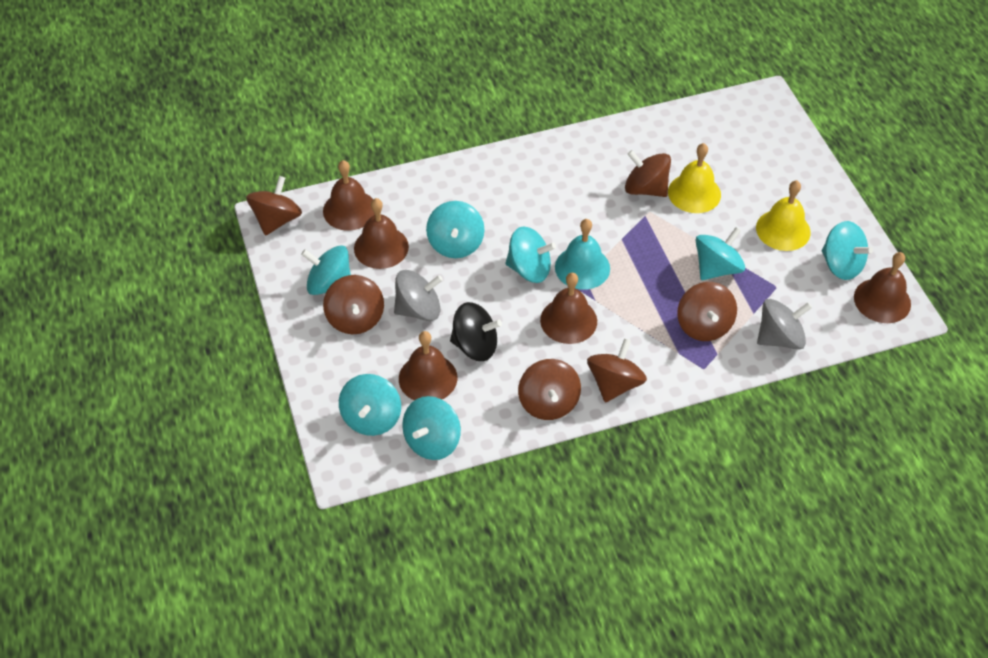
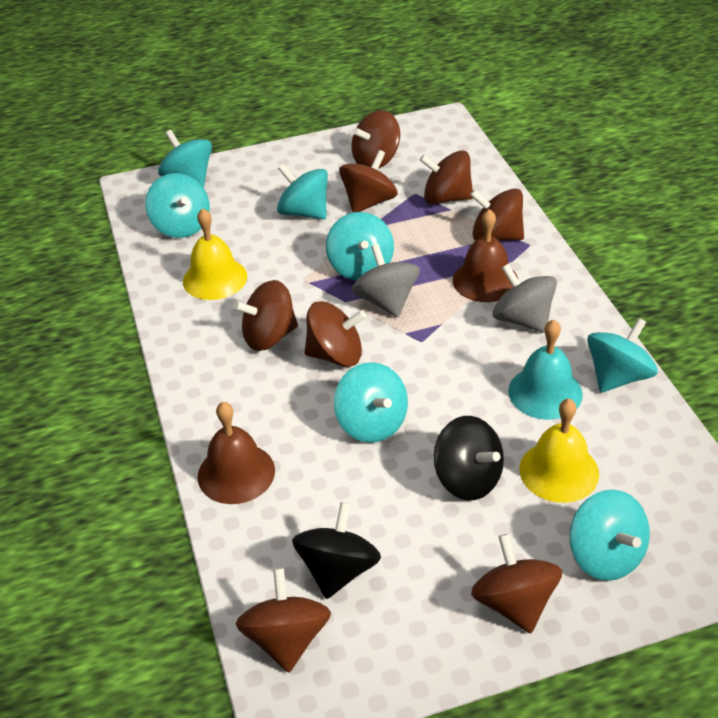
black spinning top: [450,302,502,361] = 1 -> [292,502,381,599] [434,416,504,501] = 2
brown bell: [323,160,375,231] [354,198,409,269] [399,331,457,400] [540,273,597,344] [854,252,911,323] = 5 -> [198,402,275,504] [453,209,518,302] = 2
brown spinning top: [246,176,302,236] [323,275,384,334] [518,359,581,420] [587,338,647,403] [625,150,671,197] [677,282,737,341] = 6 -> [233,280,298,351] [236,568,331,672] [305,301,366,367] [339,150,398,212] [351,110,400,169] [420,151,473,204] [470,188,524,241] [471,534,562,634] = 8

